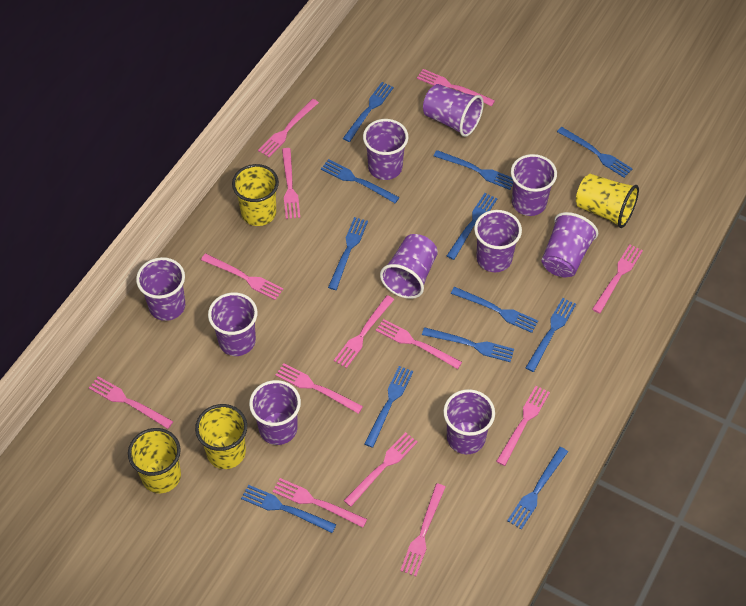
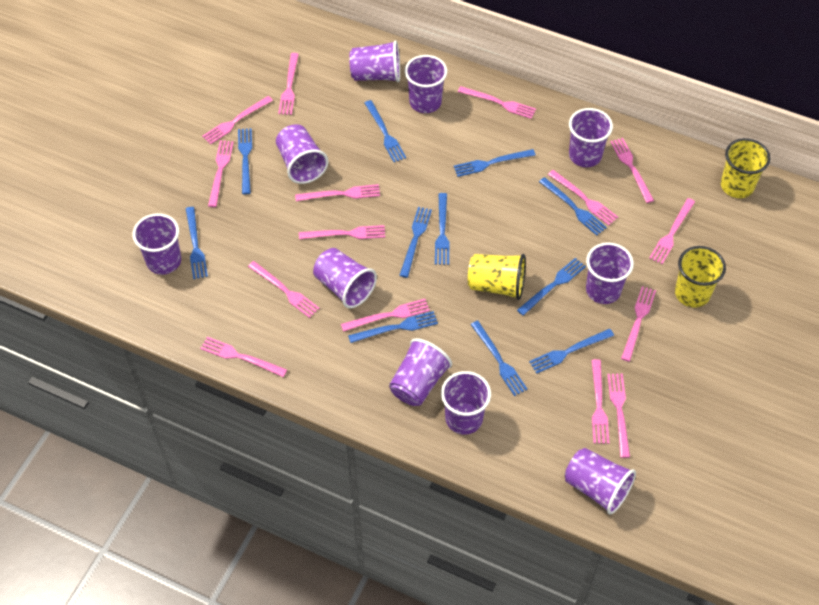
blue fork: [241,485,337,533] [321,159,400,203] [328,217,368,290] [343,82,394,142] [364,366,413,448] [422,327,514,362] [434,150,513,190] [447,193,498,260] [451,287,538,333] [507,447,568,530] [525,298,576,372] [557,127,633,178] = 12 -> [186,207,208,279] [238,128,252,194] [348,311,438,343] [365,100,406,162] [399,207,432,278] [435,193,450,265] [454,149,536,177] [470,321,528,396] [517,258,586,316] [529,329,614,374] [539,177,607,236] = 11
pink fork: [89,376,173,429] [201,253,283,300] [258,99,319,157] [272,478,367,528] [276,363,363,414] [282,148,300,219] [334,295,394,368] [344,432,418,507] [376,319,462,369] [400,483,445,576] [417,69,495,106] [496,386,550,466] [592,244,643,314] = 13 -> [200,337,287,377] [202,96,273,145] [208,140,234,207] [248,261,320,318] [278,53,299,115] [295,184,380,201] [299,225,385,239] [341,299,430,332] [458,86,536,119] [548,170,618,225] [591,359,609,444] [607,374,630,458] [610,138,654,203] [621,286,656,362] [649,198,695,264] = 15
yellow cup: [128,428,181,493] [195,404,247,469] [232,164,279,226] [576,174,639,228] = 4 -> [468,254,526,300] [675,246,726,308] [721,138,771,198] = 3

